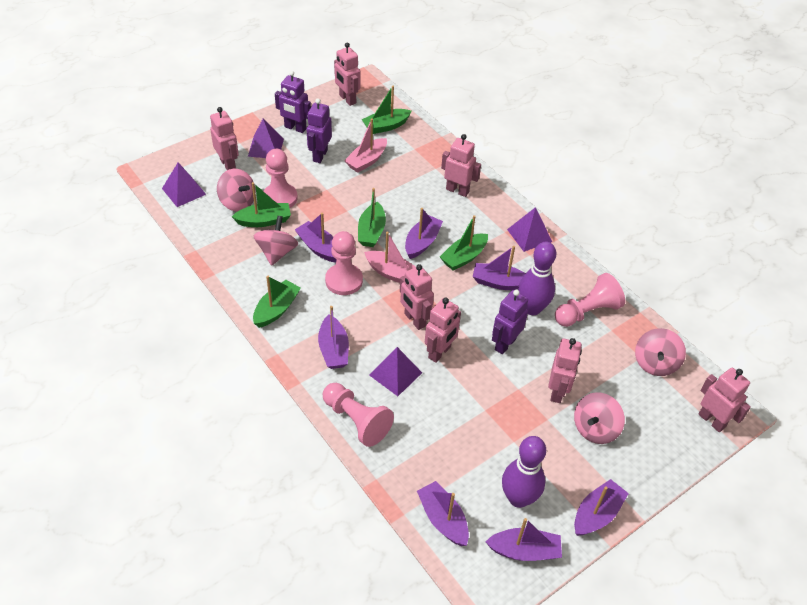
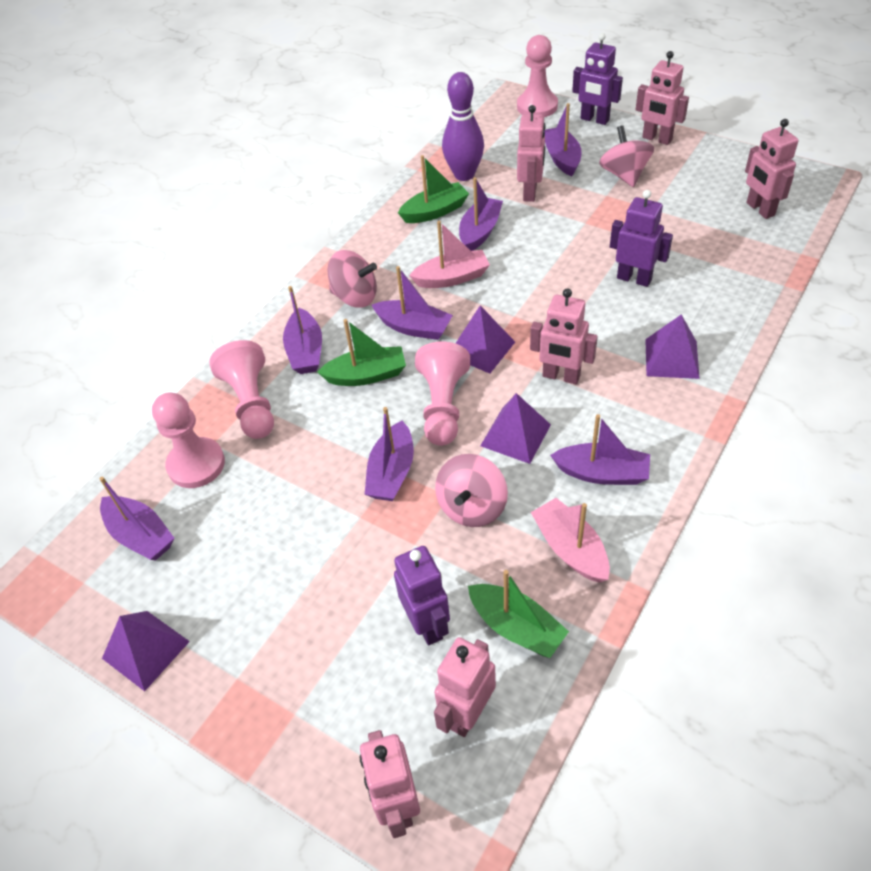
green boat: [232,182,291,227] [253,276,301,328] [358,188,386,247] [362,86,411,134] [440,215,488,271] = 5 -> [318,319,406,386] [398,155,469,223] [468,570,569,658] = 3
pink robot: [210,107,239,170] [334,42,360,106] [400,264,434,330] [425,298,461,363] [441,134,481,197] [548,338,582,403] [698,368,751,432] = 7 -> [360,730,420,838] [434,637,496,737] [517,105,546,202] [530,288,598,384] [636,51,689,145] [745,119,798,219] = 6
pink spinning top: [217,169,256,211] [254,216,298,266] [574,392,625,444] [635,328,686,376] = 4 -> [327,250,377,308] [435,454,508,527] [599,125,654,187] = 3
purple bowling pin: [502,436,546,508] [518,241,556,315] = 2 -> [442,72,484,181] = 1

